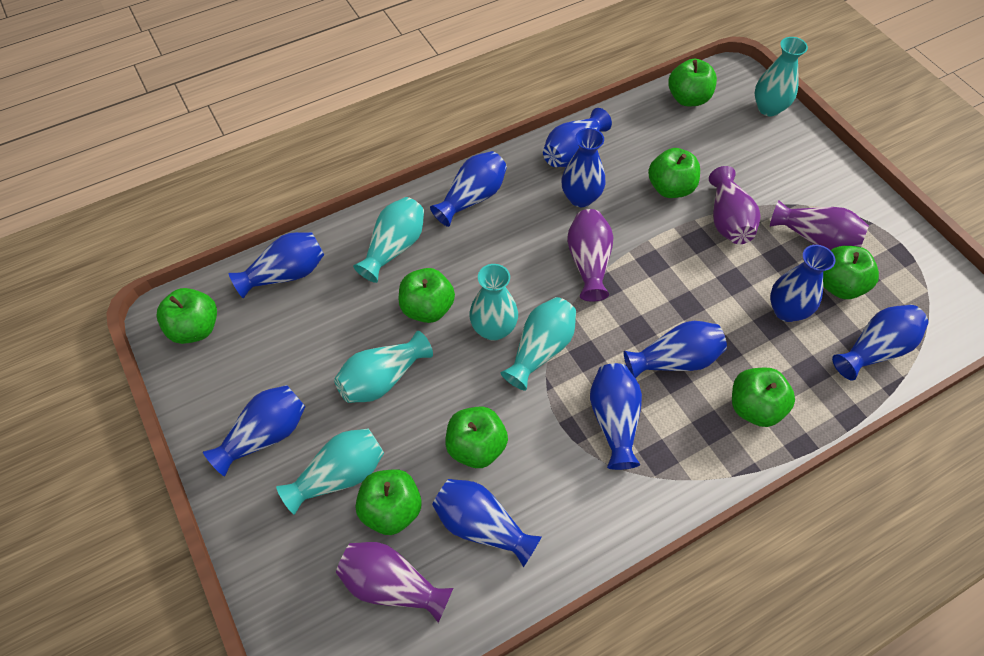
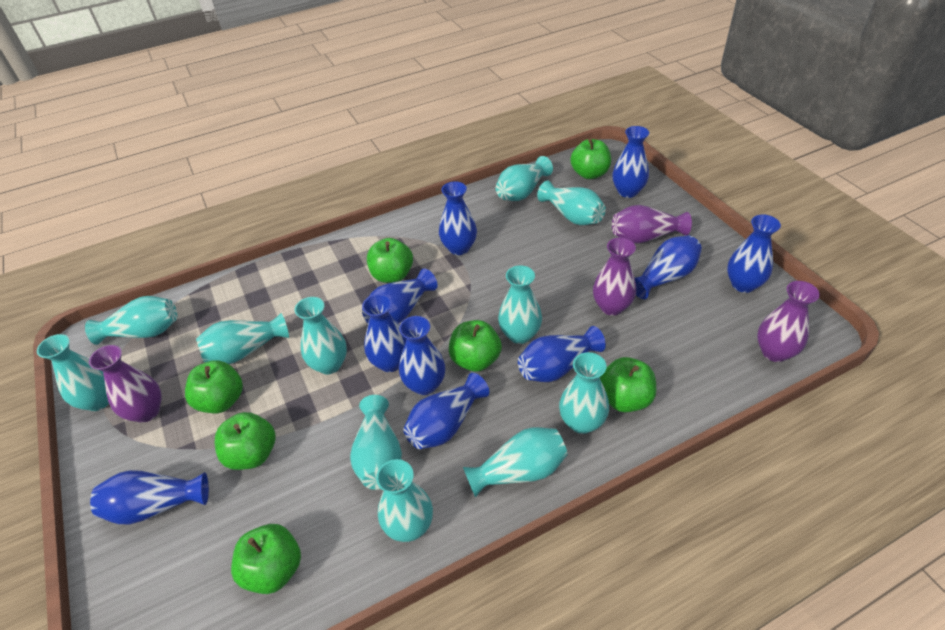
green apple: [156,288,217,344] [356,469,422,535] [399,268,455,323] [445,406,508,468] [648,148,700,198] [668,59,717,106] [732,368,795,427] [823,246,879,299] = 8 -> [185,361,243,413] [215,412,275,470] [231,524,301,594] [367,238,413,283] [449,320,502,372] [570,138,611,179] [600,357,656,412] = 7
turquoise vase: [276,429,384,515] [334,331,433,403] [353,197,424,283] [469,264,518,341] [501,297,576,391] [755,37,808,117] = 6 -> [37,334,109,411] [85,296,177,345] [196,313,289,364] [294,297,347,375] [350,395,402,490] [376,459,433,542] [463,427,568,498] [496,156,553,201] [498,265,542,344] [537,181,606,225] [559,352,609,434] = 11

